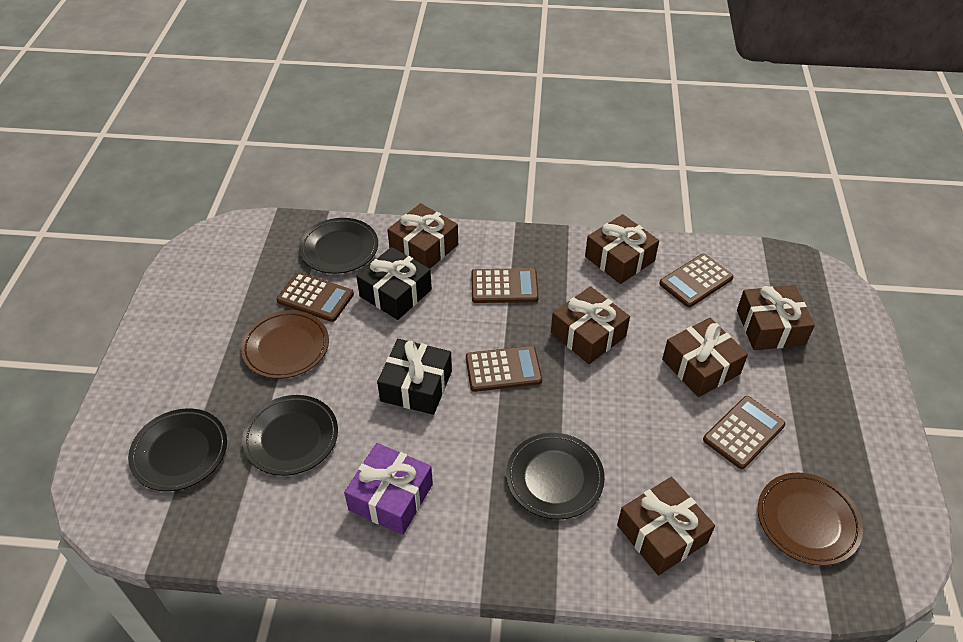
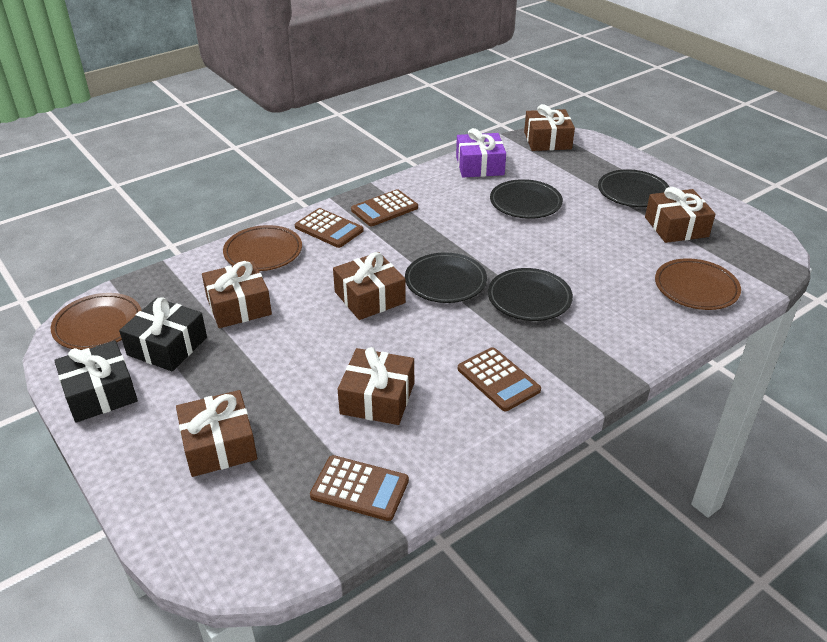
brown calculator: [276,272,354,322] [466,346,542,392] [471,268,539,303] [659,254,733,308] [703,396,786,469] = 5 -> [295,208,364,248] [310,455,409,521] [351,189,418,226] [458,347,541,411] = 4
brown plate: [241,310,329,379] [758,473,863,566] = 2 -> [51,293,142,350] [223,225,302,271] [655,258,741,310] = 3

